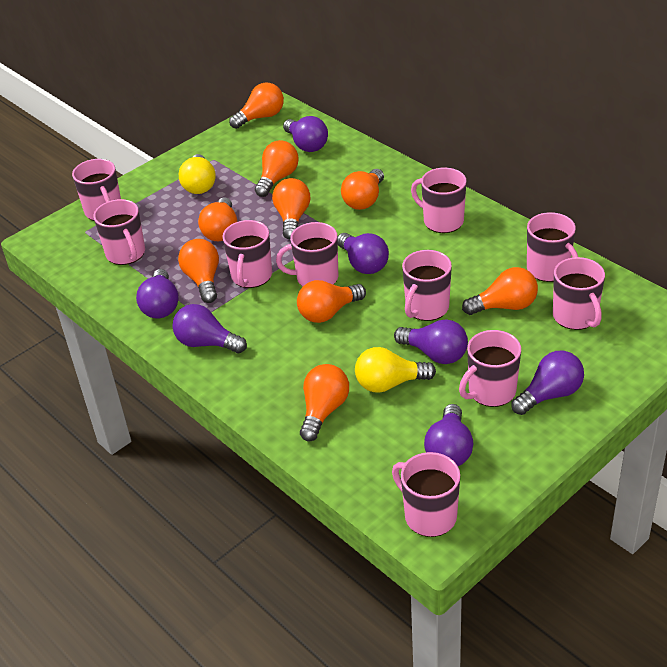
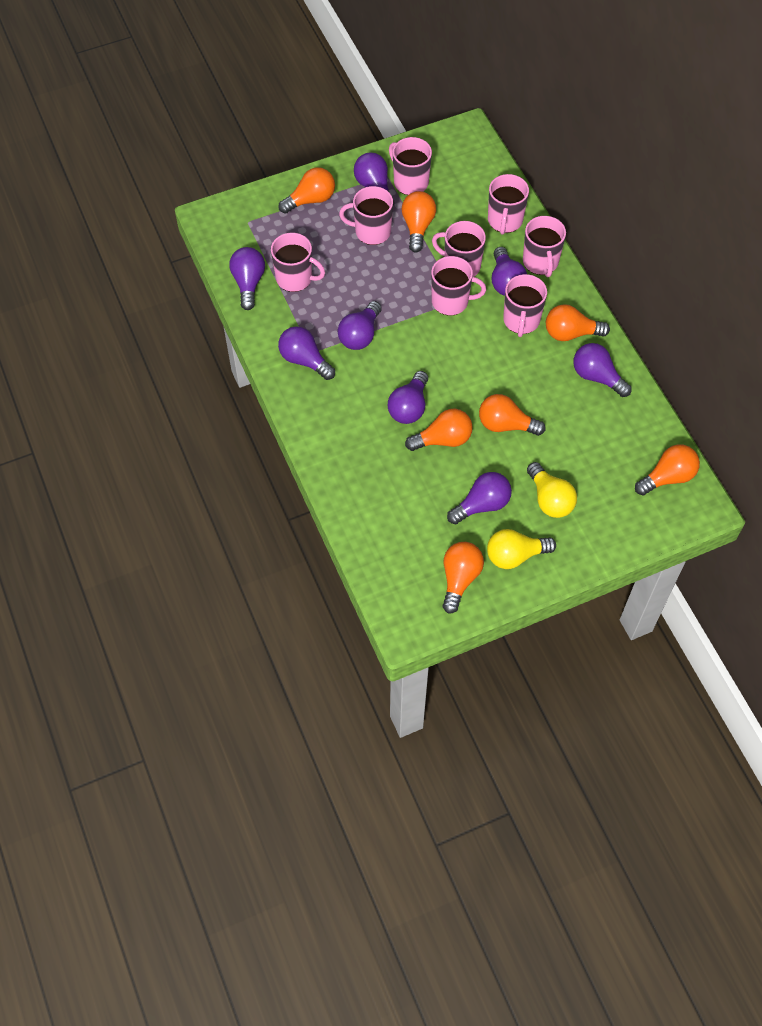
orange light bulb: [178,239,219,303] [198,197,237,241] [229,83,284,129] [255,140,299,197] [272,178,310,239] [297,280,366,323] [300,364,349,441] [341,169,384,210] [462,267,538,315] = 9 -> [278,167,335,214] [401,191,436,253] [405,409,473,451] [443,542,484,614] [479,394,545,436] [546,304,610,341] [635,444,700,495] = 7
pink mug: [72,159,121,221] [93,199,145,265] [222,220,272,288] [276,222,338,287] [392,452,460,537] [402,250,452,321] [411,168,466,233] [459,330,521,407] [527,212,578,282] [553,257,605,330] = 10 -> [271,233,325,292] [339,186,393,245] [389,137,432,195] [431,256,486,316] [432,221,486,277] [488,174,529,235] [503,274,547,337] [523,216,566,277] = 8
purple light bulb: [136,269,179,318] [172,304,247,354] [283,116,328,152] [337,233,389,274] [394,319,468,364] [424,404,473,466] [511,351,584,415] = 7 -> [229,247,265,310] [278,326,335,380] [338,301,382,350] [354,152,395,206] [388,371,428,424] [447,472,512,524] [492,247,527,296] [573,343,632,397] = 8

